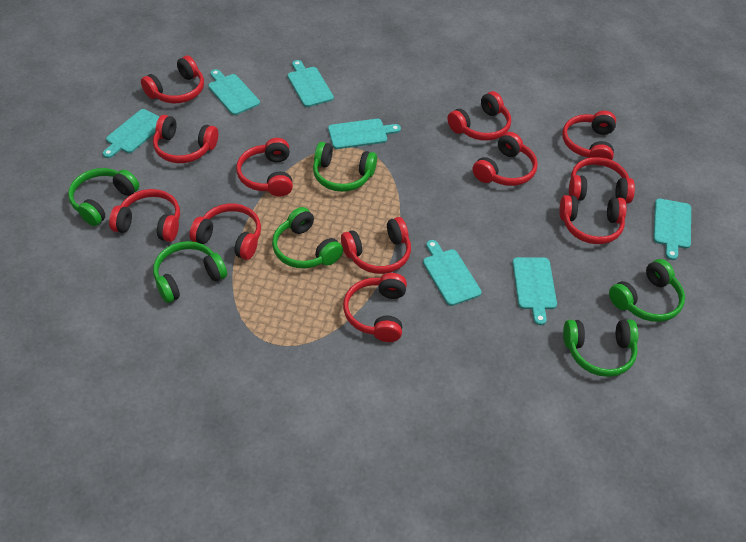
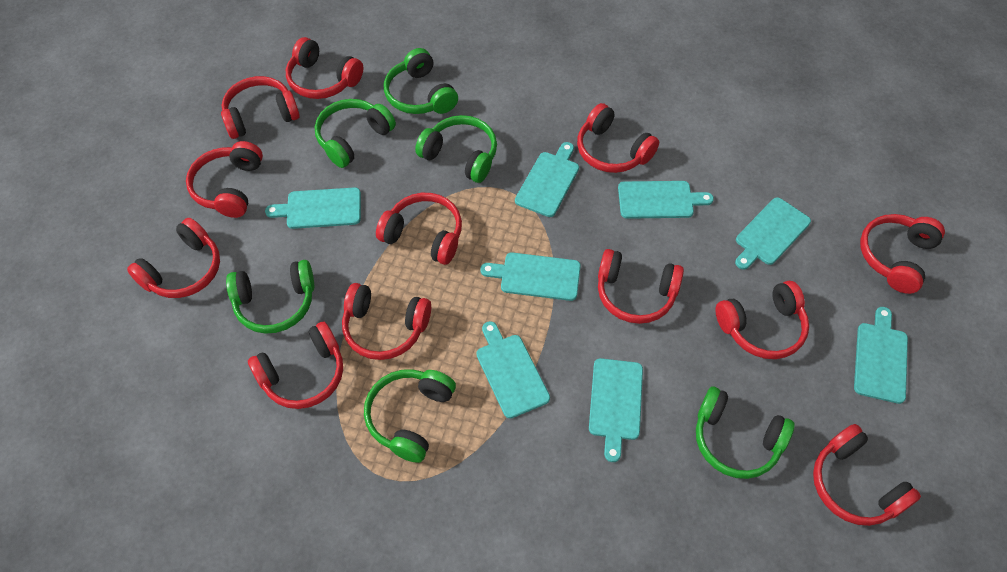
turquoise cutting board: [103,109,159,158] [208,69,260,115] [287,60,334,107] [328,119,401,149] [423,240,482,306] [512,257,557,325] [653,199,691,260] = 7 -> [265,187,361,229] [476,321,550,419] [480,252,581,301] [515,142,579,217] [589,358,643,462] [618,181,714,219] [735,197,811,270] [854,307,908,404] = 8

